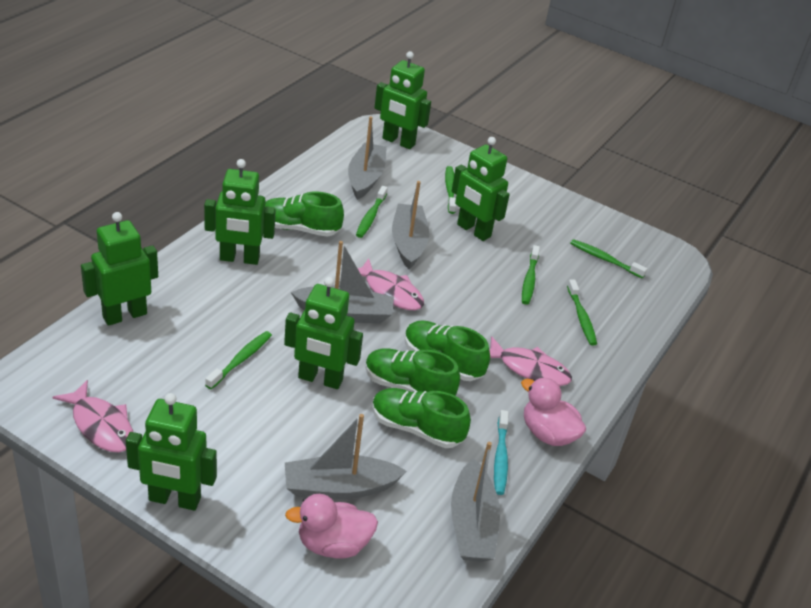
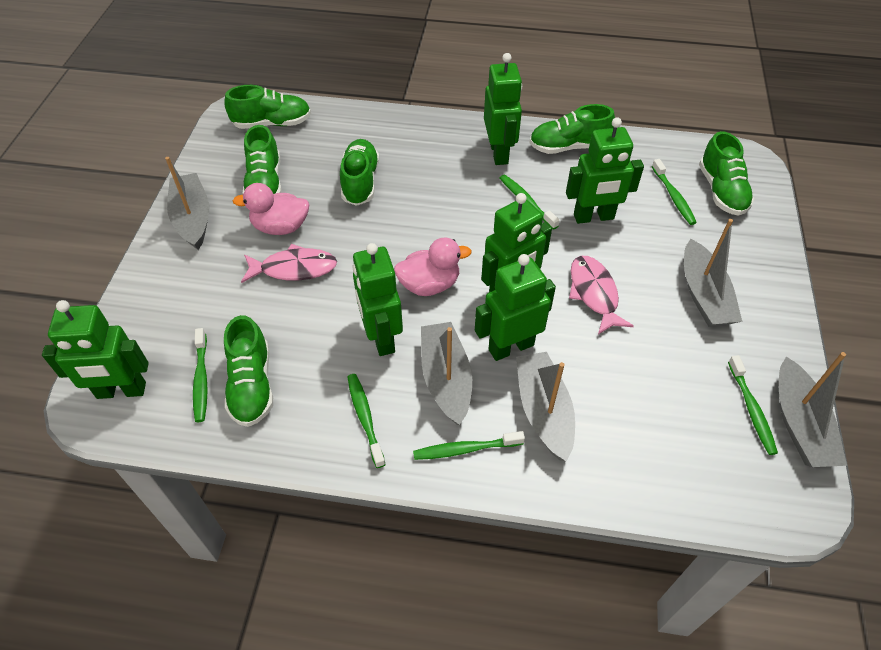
green shoe: [265,192,344,237] [365,348,460,396] [372,388,471,448] [405,320,490,381] = 4 -> [224,85,311,129] [224,315,273,427] [243,125,282,194] [340,139,379,206] [529,104,615,154] [699,131,754,216] = 6
pink fish: [53,380,133,452] [358,258,424,310] [489,336,572,386] = 3 -> [241,244,337,283] [569,256,634,335] = 2
turquoise toothbrush: [494,410,509,495] = 1 -> none = 0

